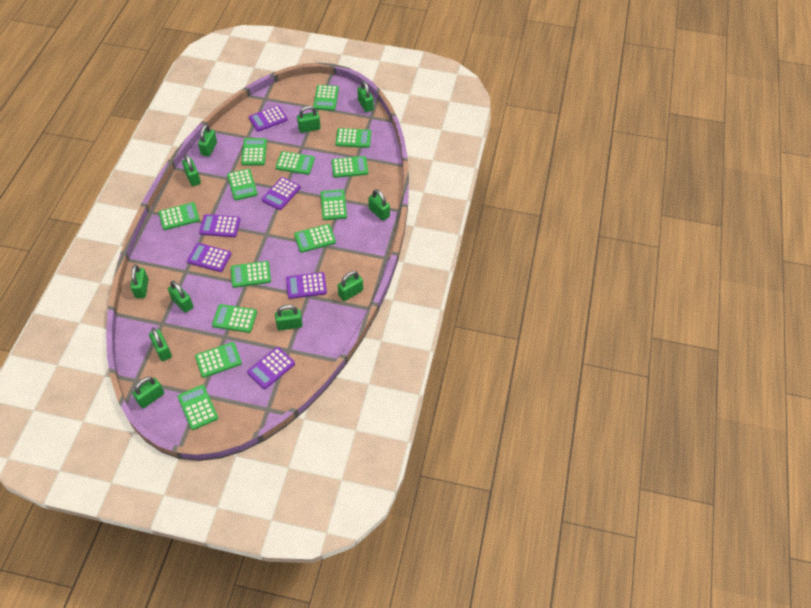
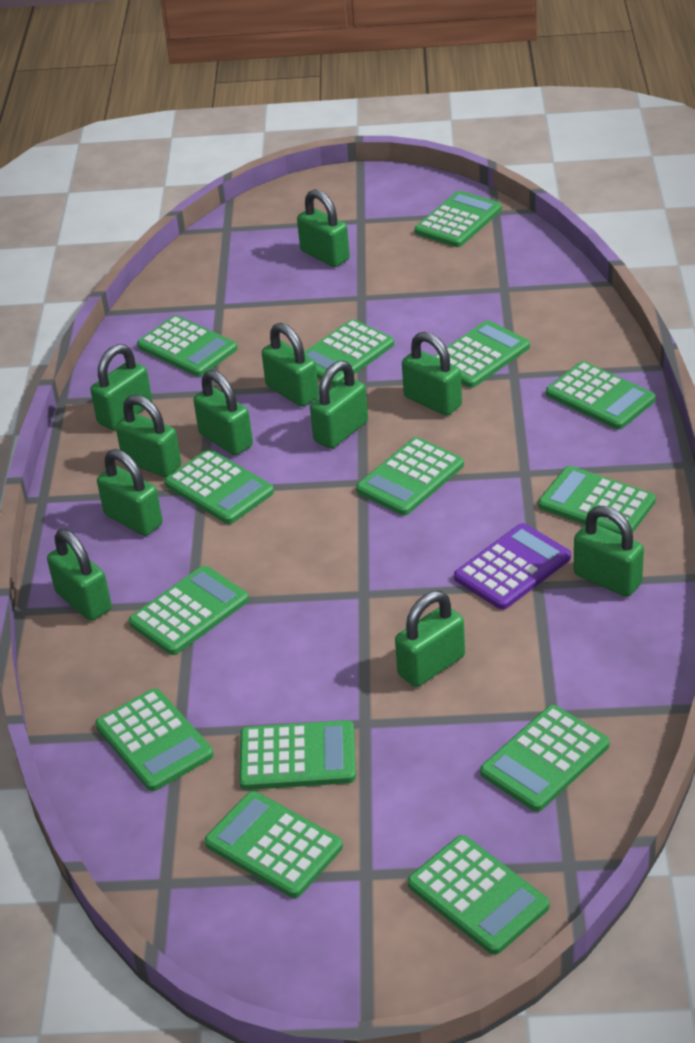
green calculator: [159,202,200,230] [178,385,218,430] [195,342,242,378] [212,304,257,333] [227,169,258,201] [231,261,271,288] [241,138,267,166] [276,151,315,175] [294,224,336,253] [313,85,339,111] [320,189,347,220] [331,156,368,178] [335,128,371,148] = 13 -> [95,688,214,791] [129,566,249,655] [137,315,238,377] [164,449,274,524] [204,791,343,898] [239,720,356,790] [304,319,394,386] [356,437,464,515] [408,835,549,955] [415,191,502,247] [434,320,530,388] [480,705,610,812] [538,466,656,535] [546,361,655,430] = 14
purple calculator: [187,243,231,272] [199,214,240,237] [247,347,295,389] [249,105,288,132] [262,177,301,210] [286,272,327,299] = 6 -> [454,523,571,610] = 1

